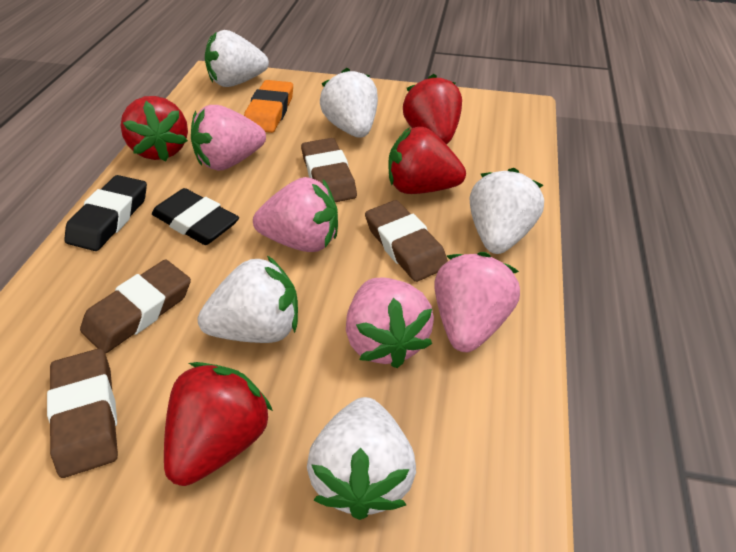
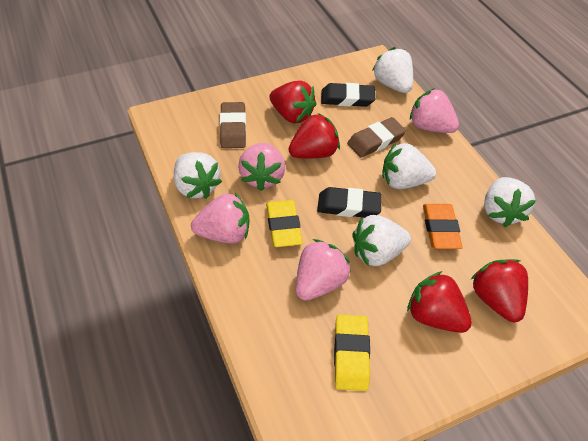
brown eraser: [47,348,118,478] [80,259,191,354] [301,138,357,202] [365,200,448,282] = 4 -> [220,102,246,148] [347,117,406,157] = 2
yellow eraser: none = 0 -> [266,200,303,247] [334,314,370,391] = 2

